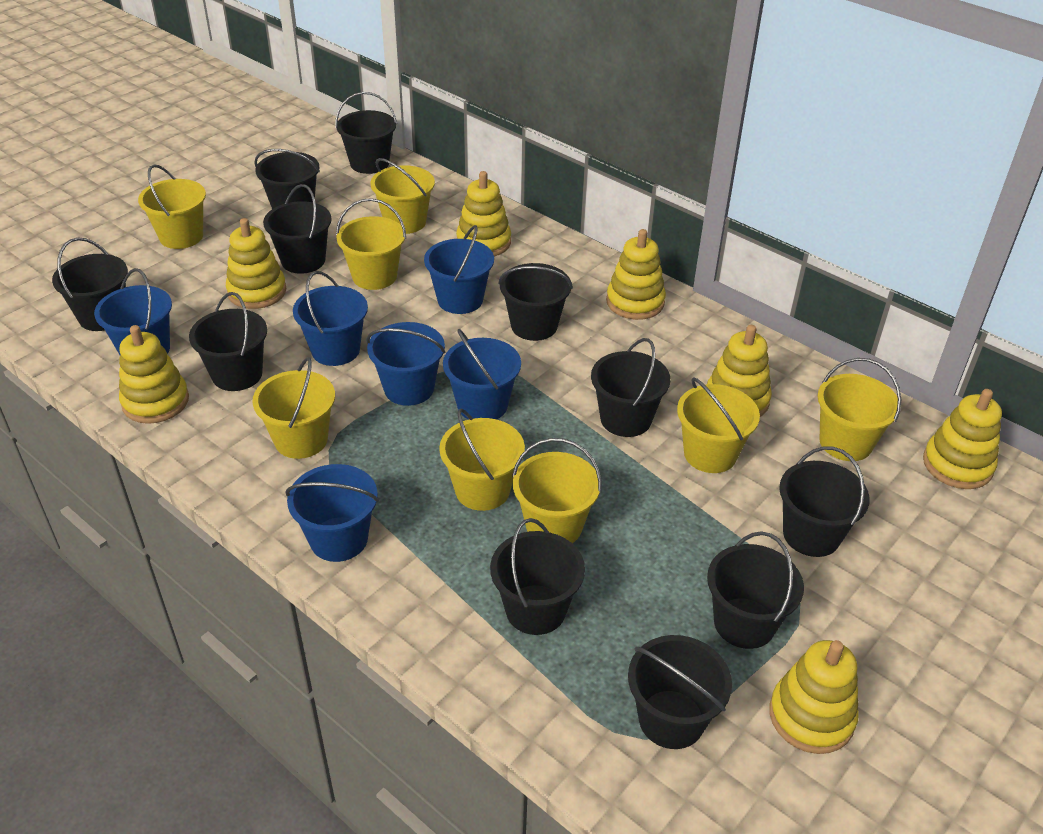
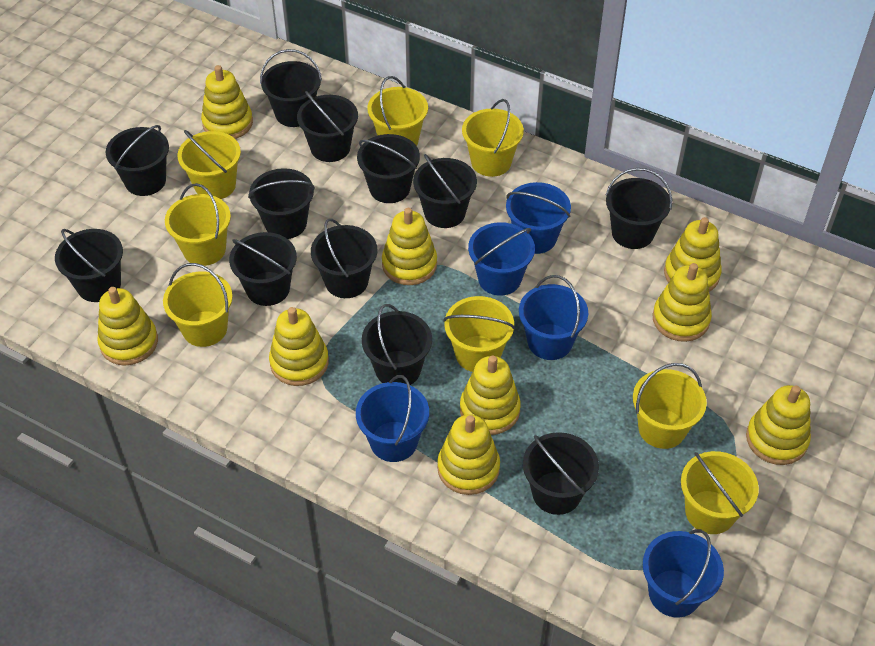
black bucket: [52,237,128,331] [189,292,267,391] [254,149,320,209] [263,184,332,274] [335,92,397,174] [490,518,585,635] [498,263,573,341] [591,338,670,437] [628,635,732,749] [707,531,804,649] [779,447,870,557] = 11 -> [55,229,123,302] [106,125,169,196] [229,232,297,306] [248,168,315,239] [260,49,322,127] [297,91,358,162] [311,218,377,298] [357,134,420,203] [362,304,432,385] [413,154,477,228] [523,432,599,515] [606,168,672,249] = 12
blue bucket: [94,268,172,355] [286,464,379,562] [293,271,368,366] [366,322,445,406] [424,225,494,314] [443,329,521,420] = 6 -> [356,375,429,462] [468,222,535,296] [506,182,571,254] [519,275,588,360] [643,529,724,617] = 5
yellow stacking toy: [119,325,189,424] [226,218,286,309] [456,171,511,257] [606,229,666,320] [707,325,772,417] [769,640,859,754] [923,389,1002,489] = 7 -> [97,287,158,366] [201,65,253,139] [269,307,329,386] [382,208,437,285] [437,414,500,495] [460,356,521,435] [653,263,712,342] [664,217,722,292] [746,385,811,465] = 9

